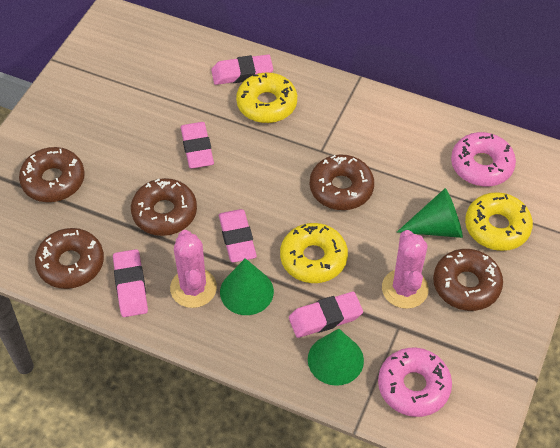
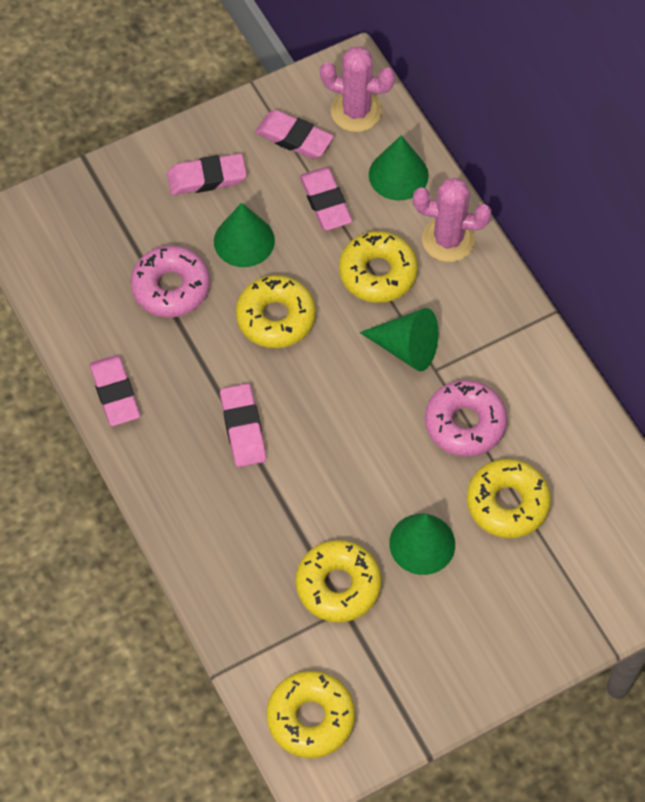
brown donut: [19,147,85,202] [35,228,104,289] [131,178,197,236] [310,154,374,210] [433,249,503,311] = 5 -> none = 0
green cone: [220,258,274,315] [308,329,364,386] [397,188,463,238] = 3 -> [214,203,275,267] [360,308,438,371] [369,135,429,201] [389,514,455,575] = 4
yellow donut: [236,73,297,123] [280,223,348,283] [465,192,533,251] = 3 -> [236,275,316,348] [267,671,355,758] [296,540,381,622] [339,231,418,303] [467,459,551,538] = 5

